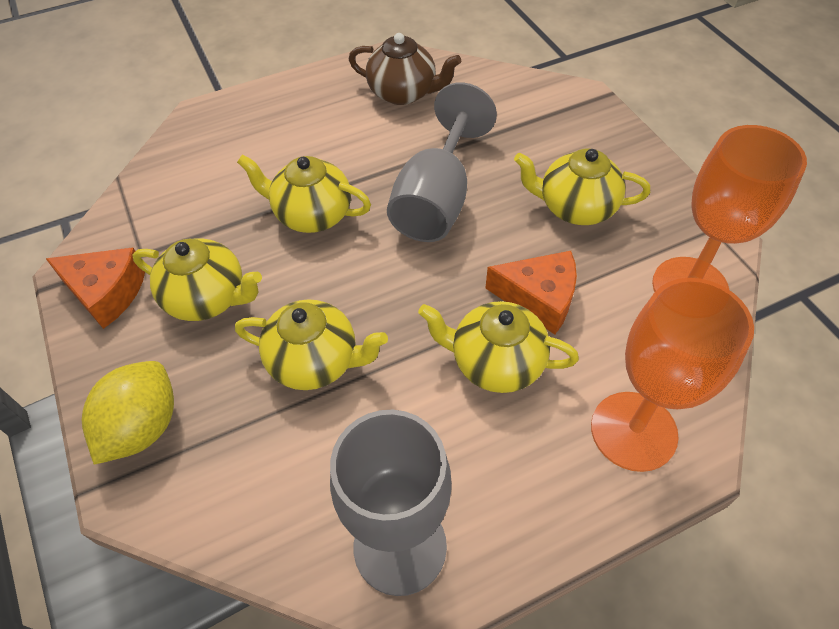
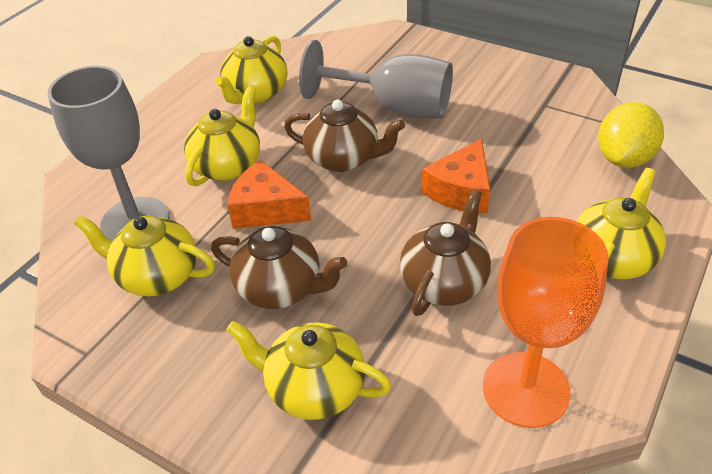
brown teapot: [349,33,461,105] = 1 -> [211,226,347,309] [284,99,405,172] [400,189,491,316] = 3
orange goblet: [591,278,754,472] [652,125,807,292] = 2 -> [483,217,609,428] = 1

